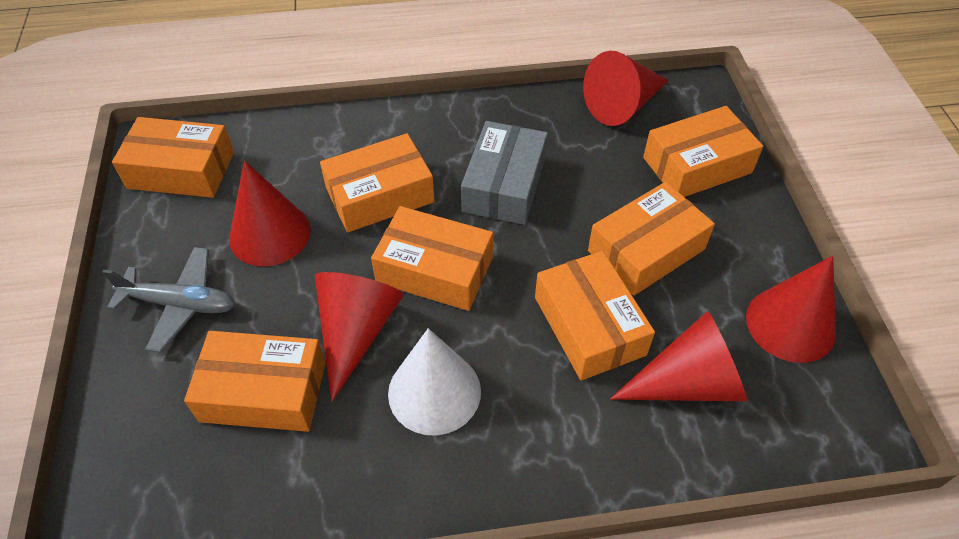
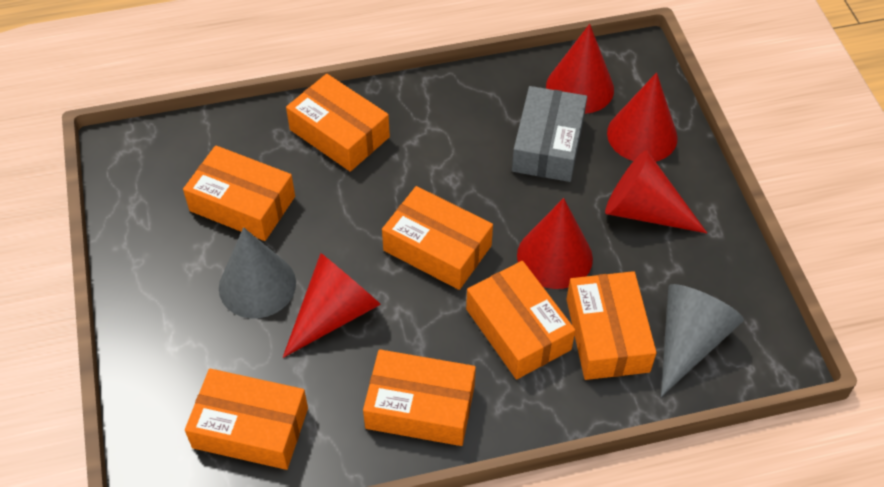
grey cone: none = 0 -> [219,227,296,318] [661,284,744,397] = 2
grey plane: [103,247,235,353] = 1 -> none = 0
white cone: [388,328,481,436] = 1 -> none = 0

